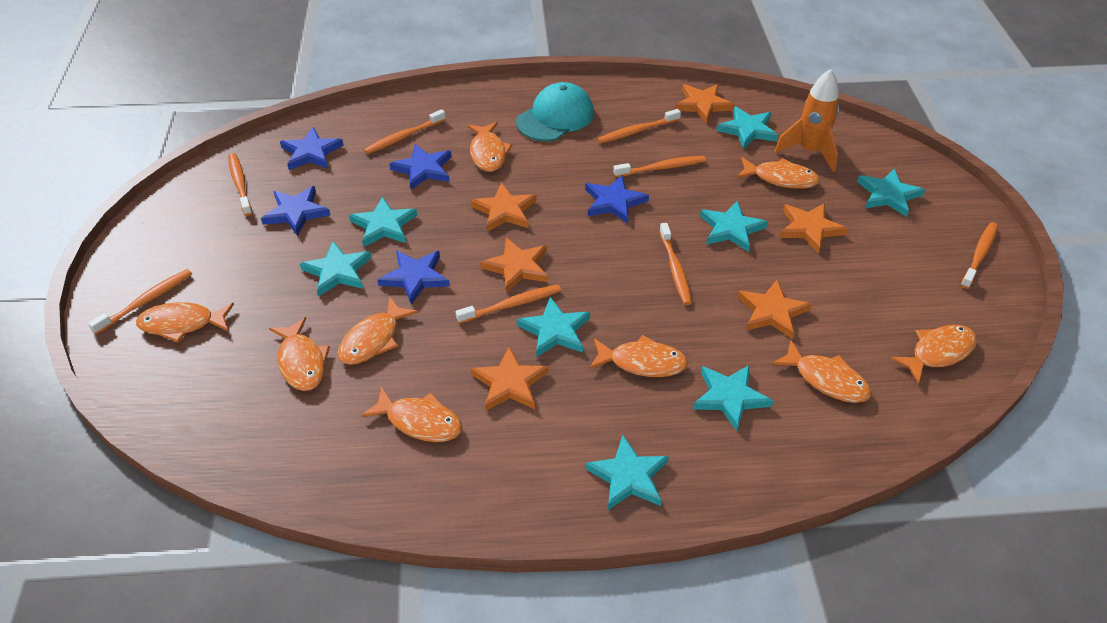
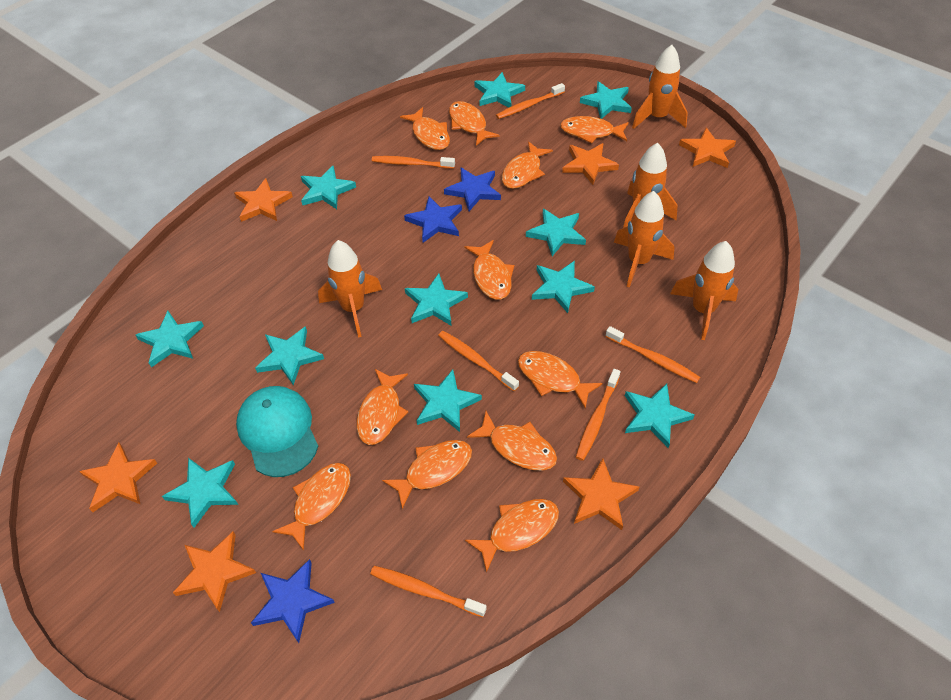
blue star: [261,186,330,236] [280,127,344,170] [377,250,450,305] [389,144,452,190] [585,175,649,224] = 5 -> [251,559,335,643] [404,196,462,243] [444,167,501,211] = 3
orange fish: [136,302,234,343] [269,317,330,391] [337,296,418,365] [361,386,462,442] [467,122,512,172] [589,335,688,377] [737,157,820,189] [772,340,872,403] [890,325,977,384] = 9 -> [272,463,351,551] [357,369,408,445] [382,440,472,509] [400,107,450,150] [449,101,500,146] [464,240,514,300] [465,499,559,573] [467,411,557,470] [502,141,553,189] [518,351,603,409] [560,116,629,143] = 11
orange rocket: [775,69,839,172] = 1 -> [318,240,382,338] [614,191,674,288] [623,143,678,228] [632,45,688,129] [670,241,738,340] = 5
orange toothbrush: [88,269,192,334] [228,153,252,216] [364,109,446,154] [455,285,561,324] [597,109,681,144] [613,156,706,178] [659,223,692,305] [961,222,998,289] = 8 -> [370,566,487,617] [372,156,455,169] [438,331,519,391] [496,83,565,119] [576,369,621,461] [605,326,700,383] = 6
turquoise star: [300,241,372,296] [349,197,417,247] [517,297,590,357] [585,435,669,510] [693,365,773,431] [700,201,768,252] [716,106,778,149] [857,169,925,217] = 8 -> [135,311,204,367] [162,458,238,528] [255,326,324,385] [301,165,356,209] [405,274,468,326] [414,369,482,432] [474,72,525,107] [526,208,586,256] [532,261,595,313] [580,81,632,119] [625,383,695,448] = 11

